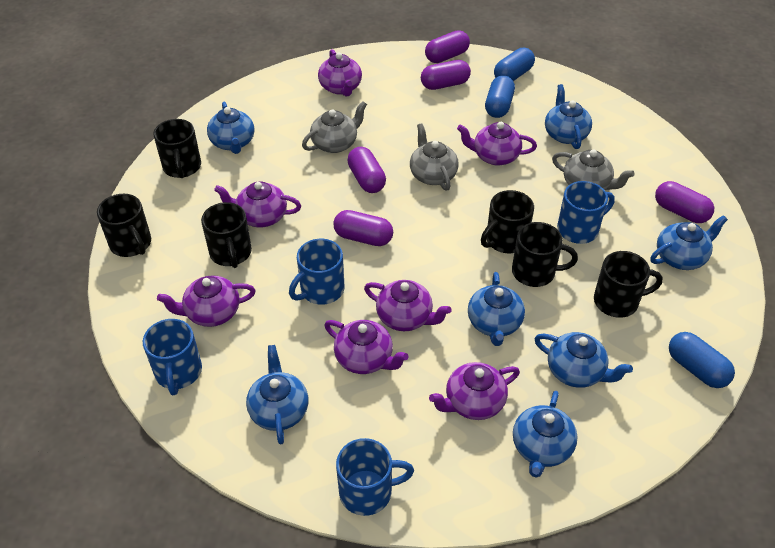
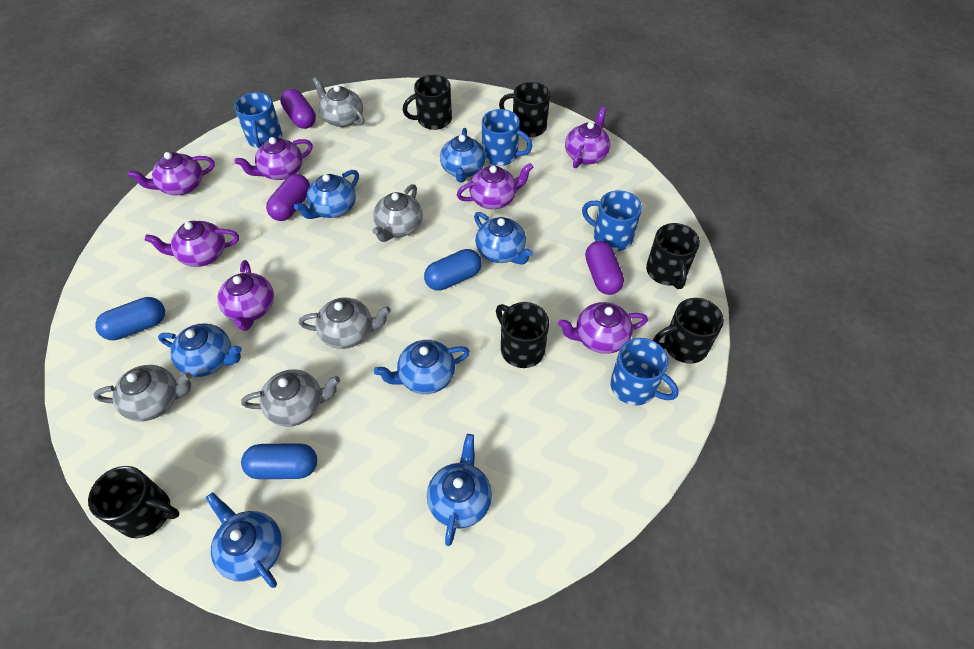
grey teapot: [302,101,367,153] [410,123,459,191] [552,150,635,190] = 3 -> [94,365,192,422] [241,369,340,427] [299,298,391,349] [312,77,364,127] [373,184,423,242] = 5
purple capsule: [333,210,393,246] [347,147,386,193] [421,60,471,90] [425,30,470,63] [655,181,714,223] = 5 -> [266,174,310,221] [280,89,316,129] [585,241,624,295] = 3

